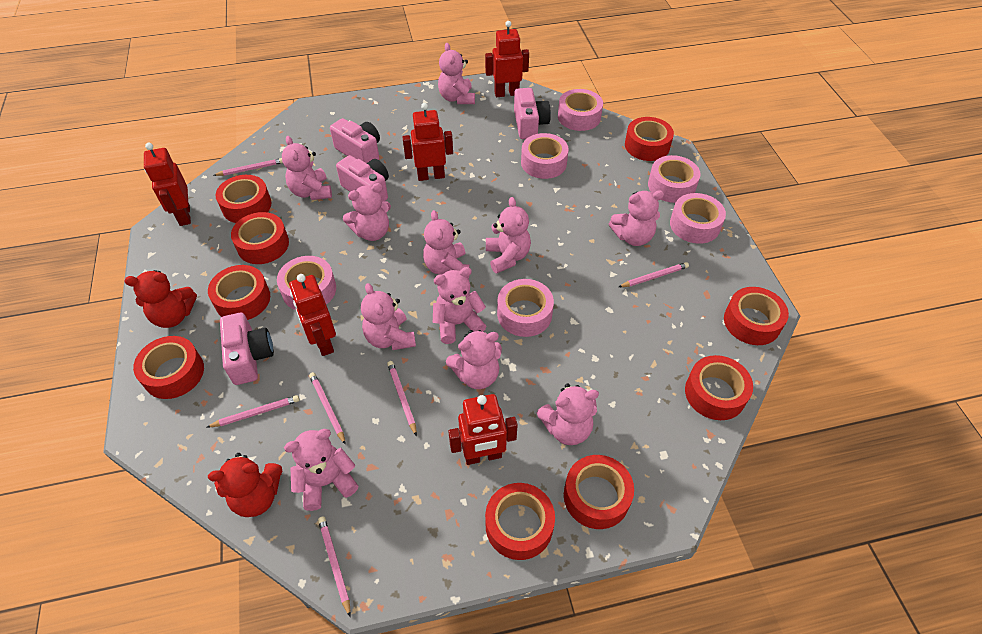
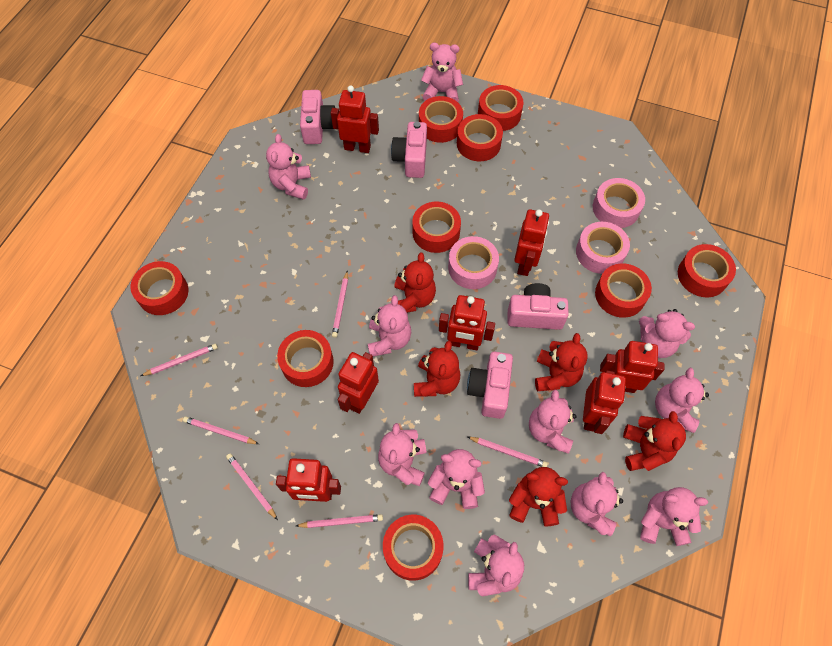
pink tape: [277,256,336,310] [497,279,554,337] [521,133,569,179] [558,89,603,131] [648,155,701,203] [670,193,726,244] = 6 -> [448,236,499,289] [576,222,630,274] [593,178,645,228] = 3
red robot: [144,143,191,226] [289,274,336,356] [402,103,453,181] [448,394,518,465] [485,21,529,97] = 5 -> [276,458,341,502] [331,85,379,153] [338,352,379,414] [439,295,495,350] [514,209,549,276] [583,370,626,434] [600,341,664,393] = 7
red teddy bear: [124,270,197,328] [208,453,282,517] = 2 -> [394,252,436,313] [414,341,460,397] [509,467,568,526] [535,333,588,392] [623,411,686,471] = 5

